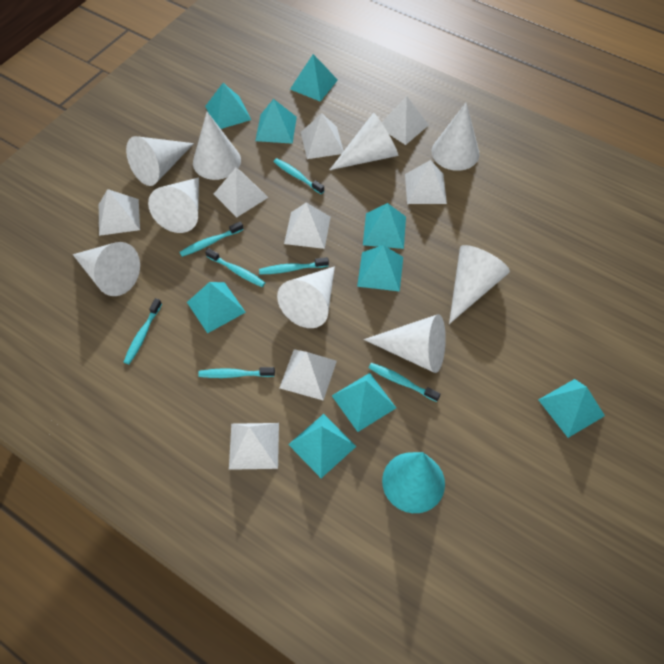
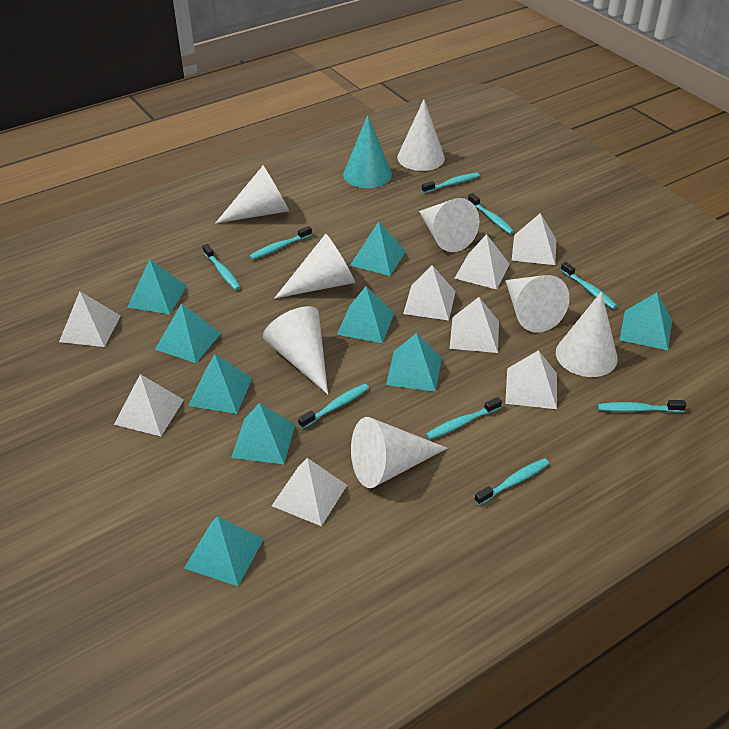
turquoise toothbrush: [124,298,162,364] [180,221,244,257] [198,367,275,378] [205,248,265,287] [259,257,329,274] [274,158,324,194] [369,363,441,402] = 7 -> [202,244,241,290] [249,226,312,260] [298,384,369,429] [422,173,480,193] [426,397,502,440] [468,193,514,234] [474,458,549,505] [561,262,617,309] [598,400,686,412] = 9
white cone: [73,242,140,296] [126,136,194,186] [148,177,199,233] [193,112,241,180] [277,266,335,328] [330,113,398,170] [364,314,446,373] [432,103,479,171] [449,245,510,324] = 9 -> [215,166,289,224] [263,306,328,395] [274,234,355,299] [351,417,447,488] [397,99,445,171] [419,198,480,252] [505,275,569,332] [556,291,618,377] = 8

